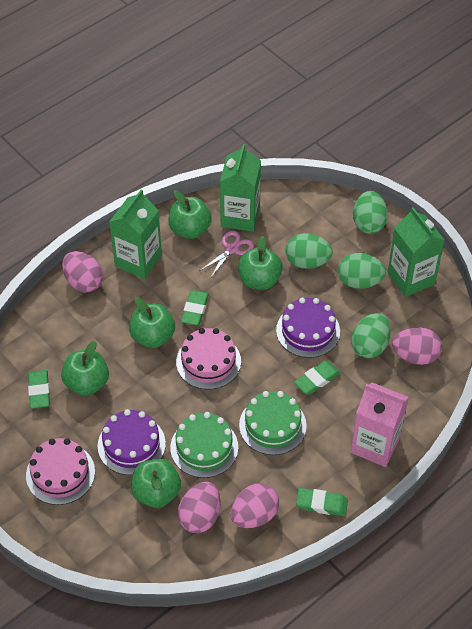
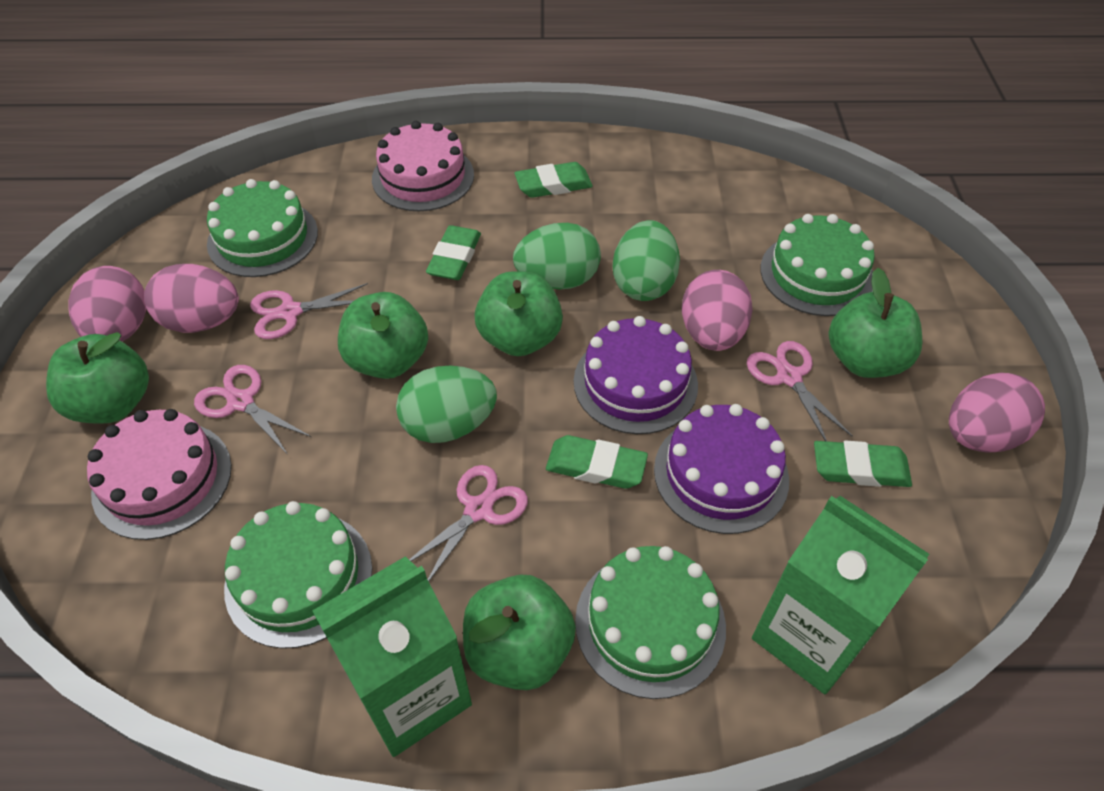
green cake: [170,412,238,478] [239,391,307,455] = 2 -> [207,179,318,277] [224,501,372,649] [575,546,726,699] [760,214,875,316] = 4
green carton: [109,190,162,279] [220,144,261,232] [388,207,444,297] = 3 -> [312,556,472,757] [752,496,929,694] = 2
green egg: [286,233,333,269] [338,253,386,289] [351,313,391,358] [353,191,388,234] = 4 -> [396,365,497,443] [513,223,601,290] [613,220,680,301] = 3
pink carton: [351,382,409,467] = 1 -> none = 0
pink scissors: [200,231,254,277] = 1 -> [194,365,311,455] [250,283,368,339] [409,465,528,582] [747,341,853,441] = 4

